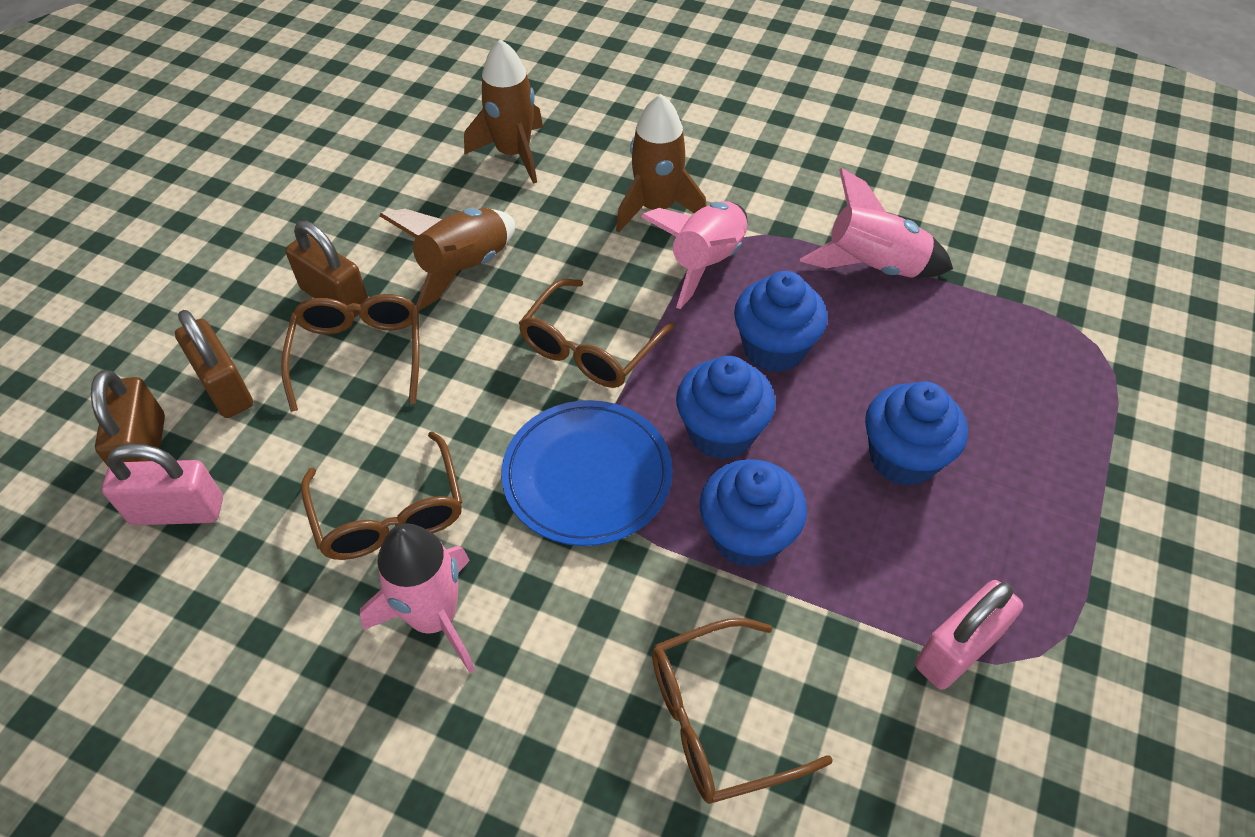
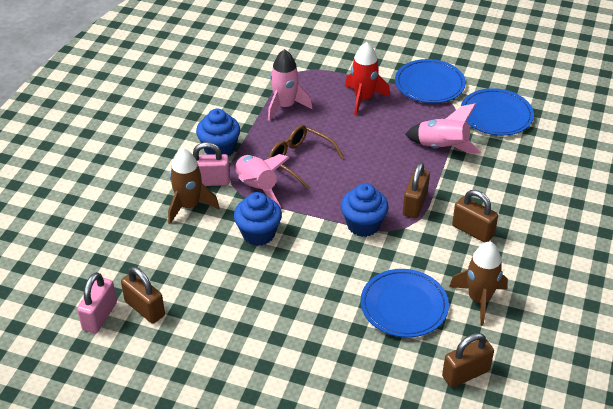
blue cupcake: [676,356,776,460] [700,459,807,568] [734,271,827,373] [865,382,968,486] = 4 -> [196,109,240,157] [234,192,282,246] [341,183,389,237] = 3
blue plate: [501,400,673,546] = 1 -> [361,269,449,338] [395,59,466,103] [461,88,534,136] = 3
brown glasses: [281,294,420,412] [301,431,462,560] [519,279,675,388] [652,618,833,804] = 4 -> [268,125,344,190] = 1
brown padlock: [91,370,165,467] [175,310,253,418] [285,221,368,318] = 3 -> [121,267,165,324] [403,162,430,218] [442,333,494,387] [452,190,498,243] = 4
brown rocket: [379,208,515,311] [464,39,543,184] [616,94,706,233] = 3 -> [168,148,219,224] [449,242,508,326] = 2
red rocket: none = 0 -> [345,42,390,115] = 1

